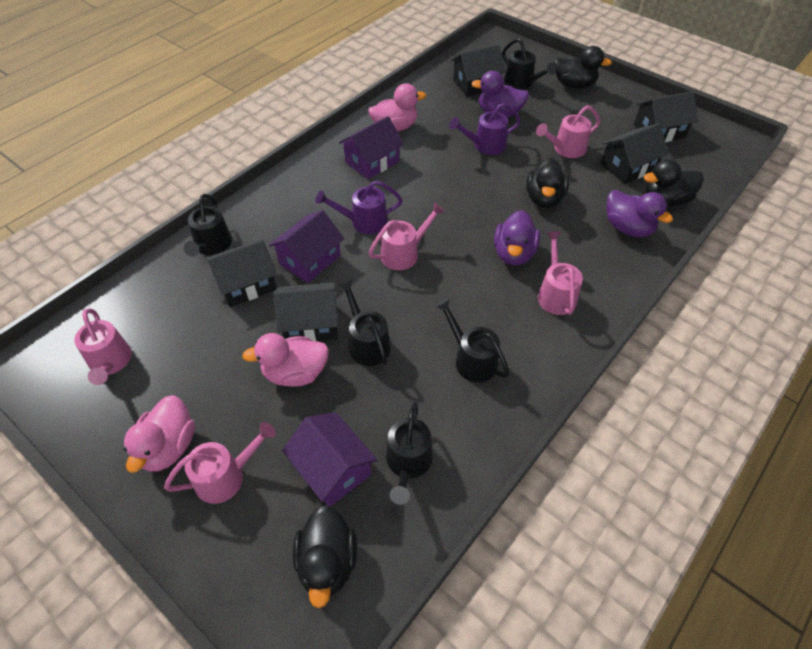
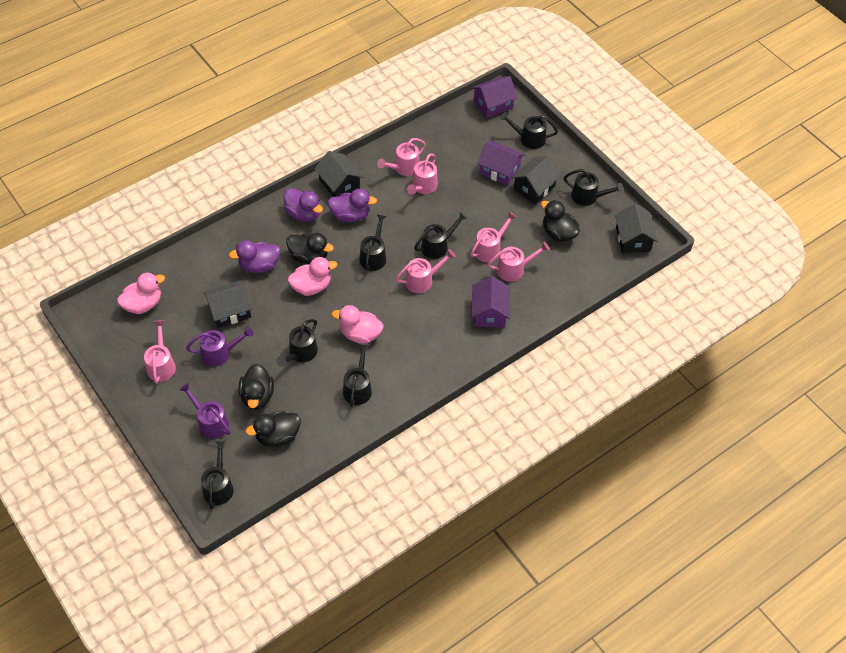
black house: [206,240,277,307] [273,282,338,341] [451,44,506,97] [601,123,669,184] [634,91,698,142] = 5 -> [203,280,253,328] [314,151,363,197] [511,156,561,204] [615,204,658,253] = 4
black watering can: [184,194,232,257] [338,279,391,366] [386,402,433,505] [435,298,510,382] [502,38,556,90] = 5 -> [201,439,234,510] [276,319,318,367] [343,343,372,407] [359,214,386,271] [414,211,468,259] [500,112,558,149] [564,169,624,206] = 7
pink watering can: [74,308,132,385] [164,422,276,504] [369,202,445,270] [536,105,600,158] [537,232,583,315] = 5 -> [144,320,176,384] [377,138,426,176] [396,249,456,293] [407,154,438,195] [470,212,517,262] [487,242,550,282] = 6

